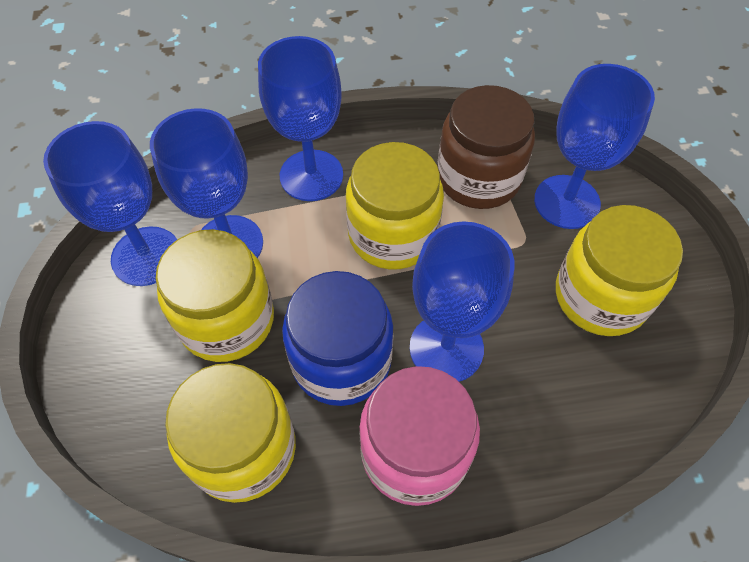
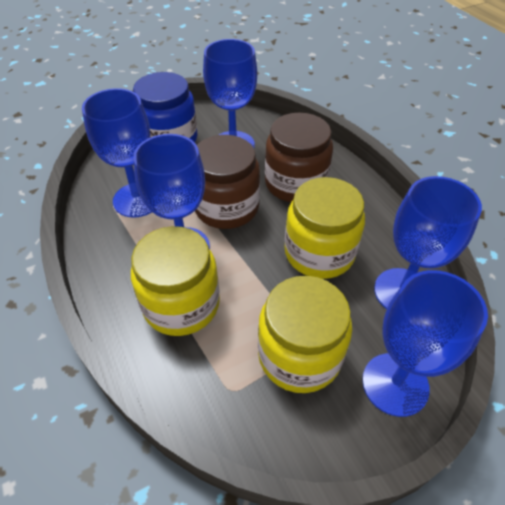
brown jar: [438,85,535,209] = 1 -> [195,135,260,229] [265,113,333,202] = 2
pink jar: [359,366,480,506] = 1 -> none = 0
yellow jar: [156,229,274,362] [165,363,296,503] [346,142,444,269] [556,205,683,336] = 4 -> [131,226,220,336] [258,276,352,393] [285,177,365,279] = 3

